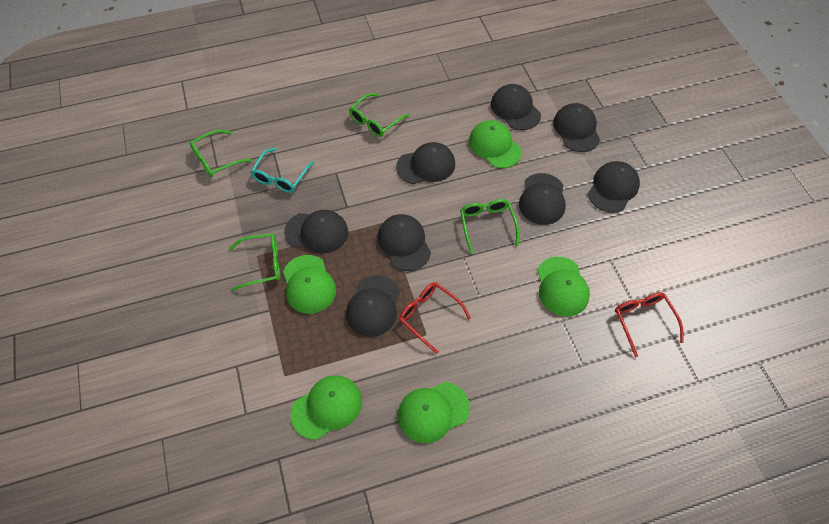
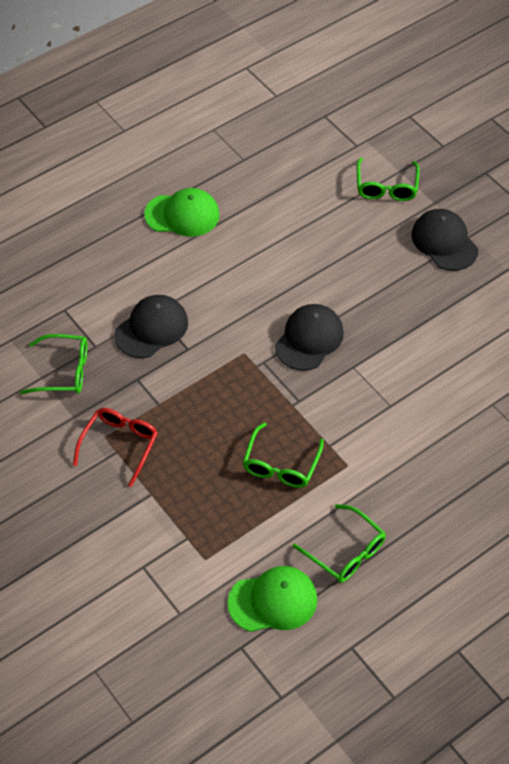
black cap: [284,210,348,253] [346,275,400,337] [378,214,431,271] [396,142,455,184] [491,84,541,130] [519,173,566,225] [553,103,600,152] [588,161,640,213] = 8 -> [114,295,188,358] [275,304,344,371] [411,209,478,271] = 3
green cap: [283,255,336,314] [290,375,362,440] [398,382,470,443] [469,120,522,168] [537,257,590,317] = 5 -> [144,188,220,237] [228,566,317,632] = 2
red glasses: [399,282,471,354] [615,292,684,357] = 2 -> [73,408,158,487] = 1
turquoise glasses: [251,148,314,193] = 1 -> none = 0

